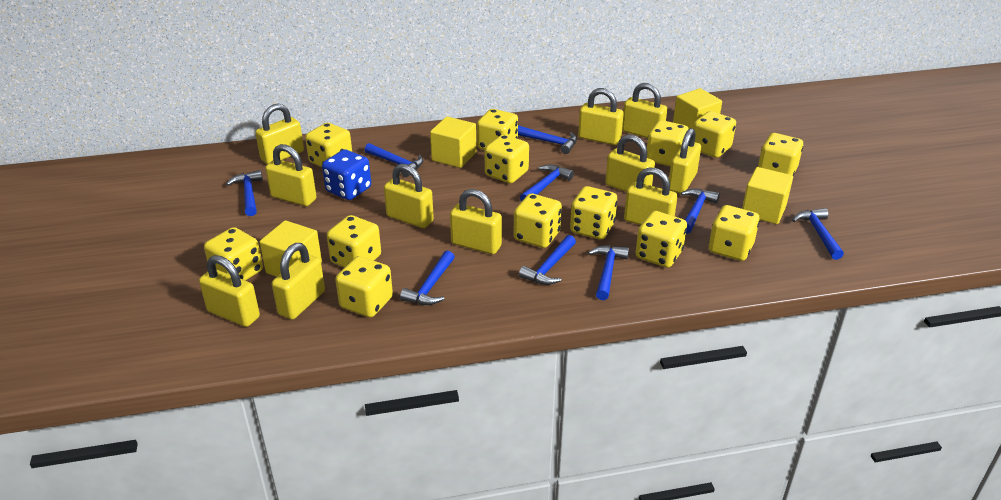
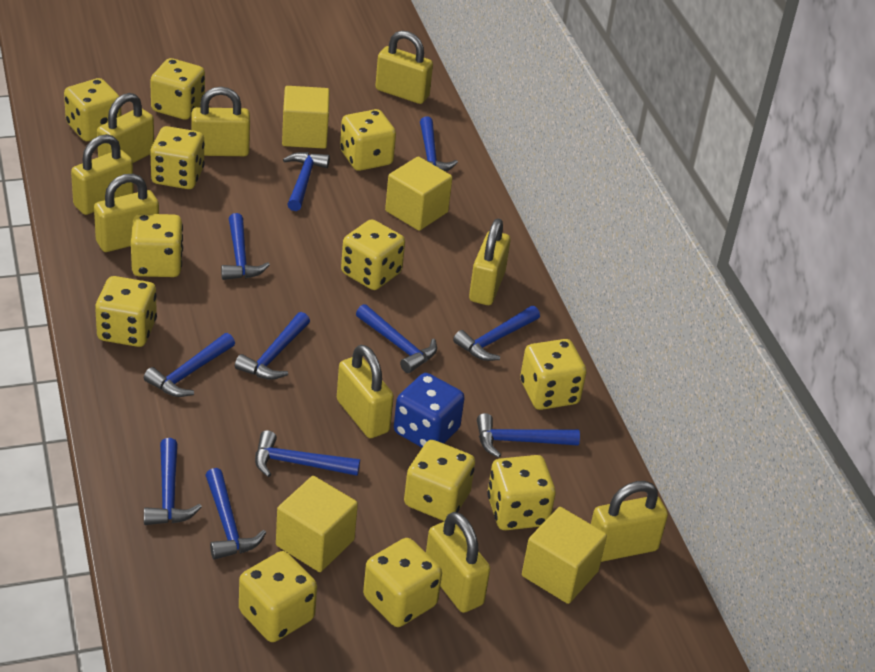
blue hammer: [226,170,263,216] [365,143,423,177] [400,251,455,305] [518,125,577,154] [519,235,576,285] [520,164,574,202] [588,245,629,300] [681,189,720,234] [792,208,844,260] = 9 -> [144,333,235,397] [144,438,202,525] [205,468,266,560] [221,213,270,280] [235,312,310,380] [255,430,360,477] [283,152,330,211] [356,304,437,373] [420,116,458,172] [453,306,540,361] [477,413,580,458] = 11
yellow dice: [204,227,263,281] [305,123,352,167] [327,215,381,268] [335,256,393,318] [477,109,518,150] [484,135,529,184] [514,194,562,248] [570,186,617,240] [636,211,687,268] [647,120,689,167] [693,111,736,158] [709,205,760,261] [758,133,803,176] = 13 -> [64,78,122,141] [95,276,157,347] [131,214,183,277] [150,58,205,120] [150,126,205,189] [239,551,317,642] [340,109,396,171] [341,219,405,290] [363,538,442,627] [404,440,475,521] [487,455,556,530] [520,339,586,410] = 12
yellow padlock: [199,255,260,327] [255,104,304,164] [265,144,317,206] [272,243,325,320] [384,164,434,228] [450,189,502,254] [578,88,624,145] [605,134,655,192] [622,83,667,138] [624,167,678,225] [669,128,701,194] = 11 -> [71,134,134,215] [94,174,159,252] [97,93,154,163] [192,87,250,156] [337,345,394,438] [375,30,433,104] [426,512,490,613] [469,219,510,305] [591,481,668,562] = 9

